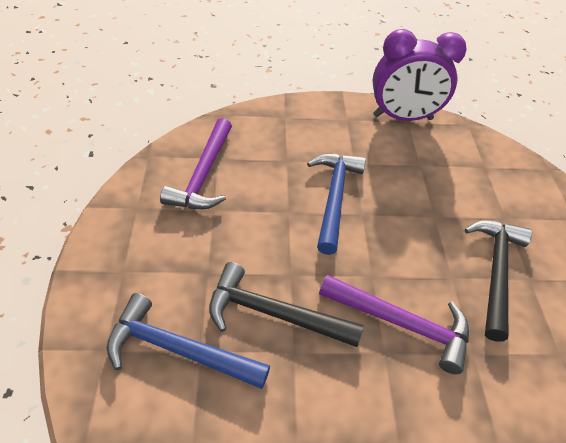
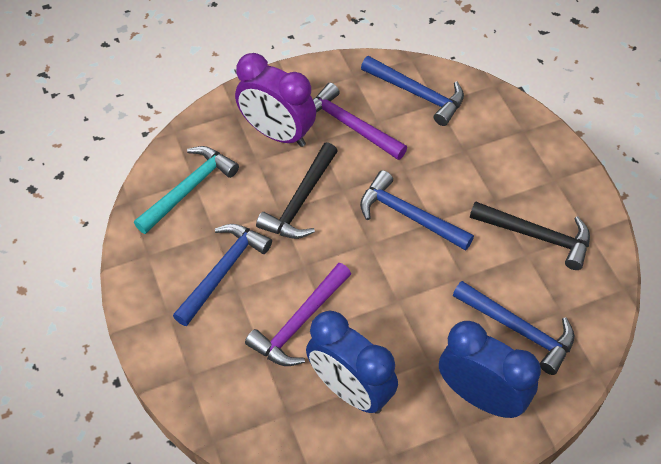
blue clock: none = 0 -> [306,311,398,414] [439,321,541,418] = 2
blue hammer: [107,293,270,389] [307,153,366,255] = 2 -> [173,224,272,326] [360,170,474,251] [361,56,464,126] [453,281,574,375] = 4
turquoise hammer: none = 0 -> [134,146,239,234] = 1

